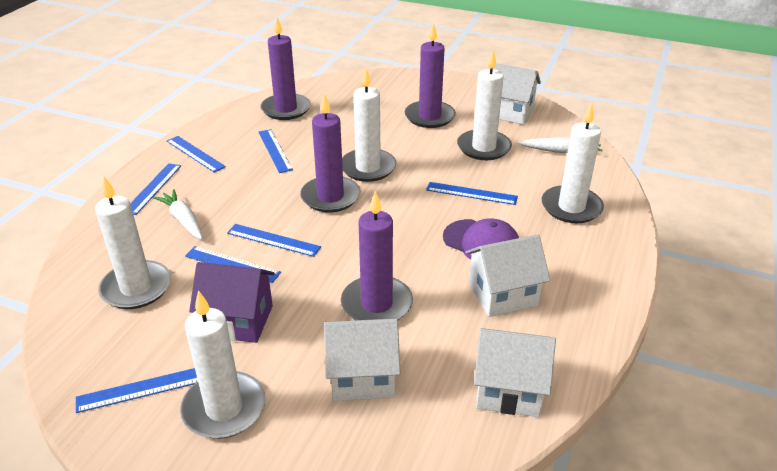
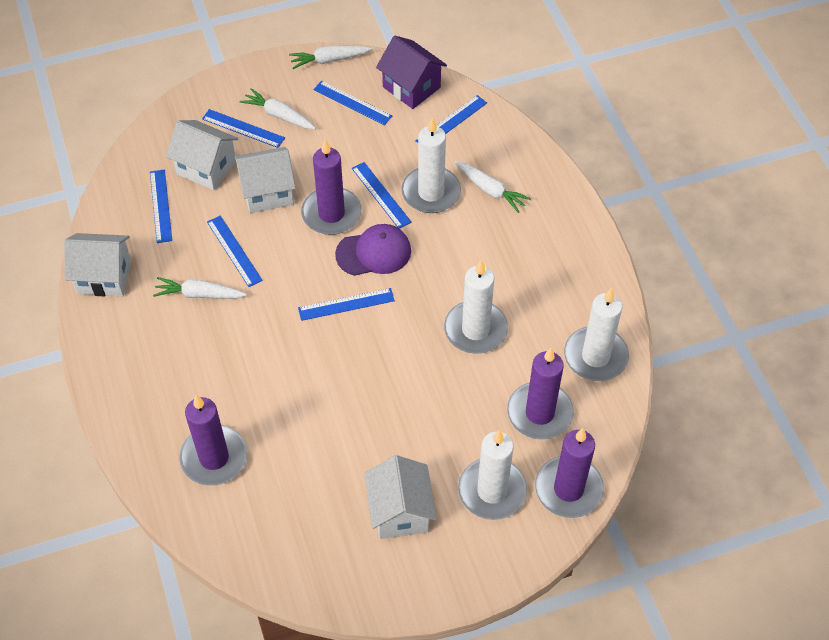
white candle: [95,177,171,309] [180,290,265,439] [342,68,396,182] [457,50,512,160] [542,103,604,223] = 5 -> [401,117,461,213] [444,260,508,354] [458,430,527,520] [564,288,629,381] = 4
white carrot: [153,189,203,239] [519,137,602,153] = 2 -> [153,277,247,299] [239,88,316,129] [289,46,372,69] [455,161,531,213] = 4

